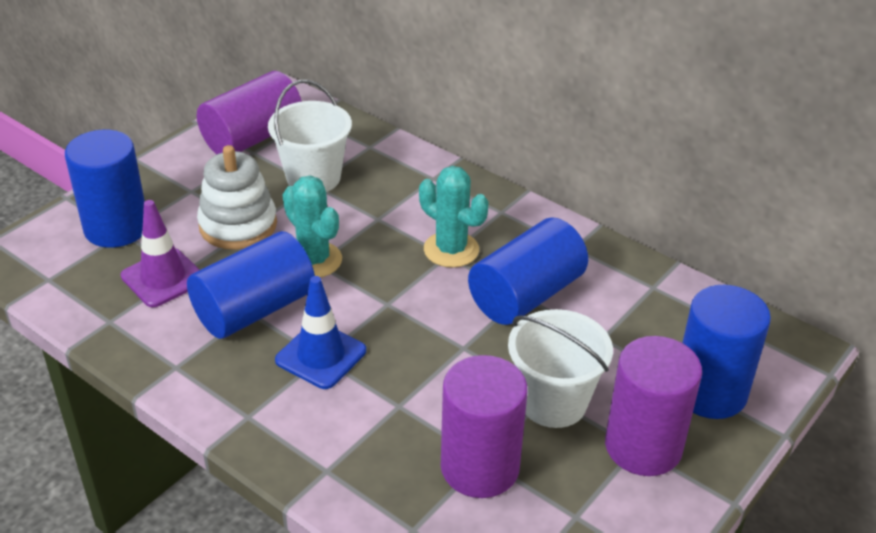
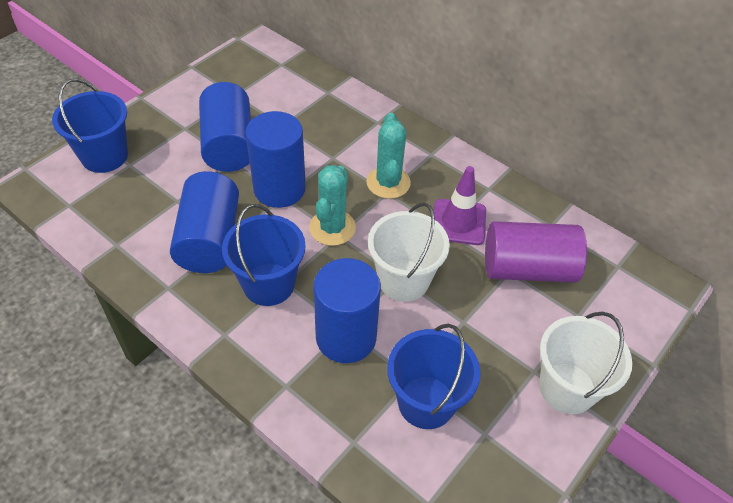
blue bucket: none = 0 -> [52,79,128,173] [222,204,306,306] [387,324,480,429] = 3
blue traffic cone: [275,276,366,389] = 1 -> none = 0
purple cylinder: [197,71,302,154] [441,355,528,498] [605,336,702,476] = 3 -> [485,221,587,282] = 1
white stacking toy: [197,145,277,250] = 1 -> none = 0

